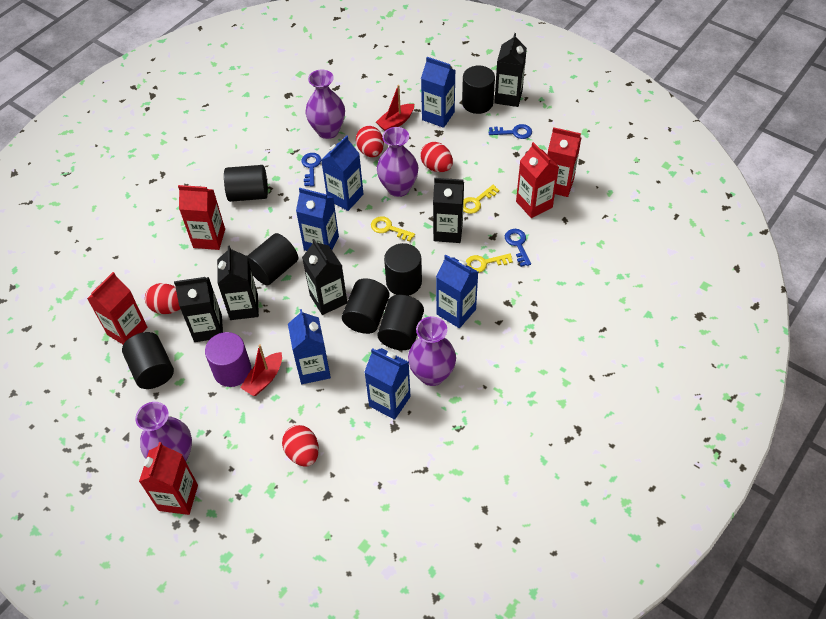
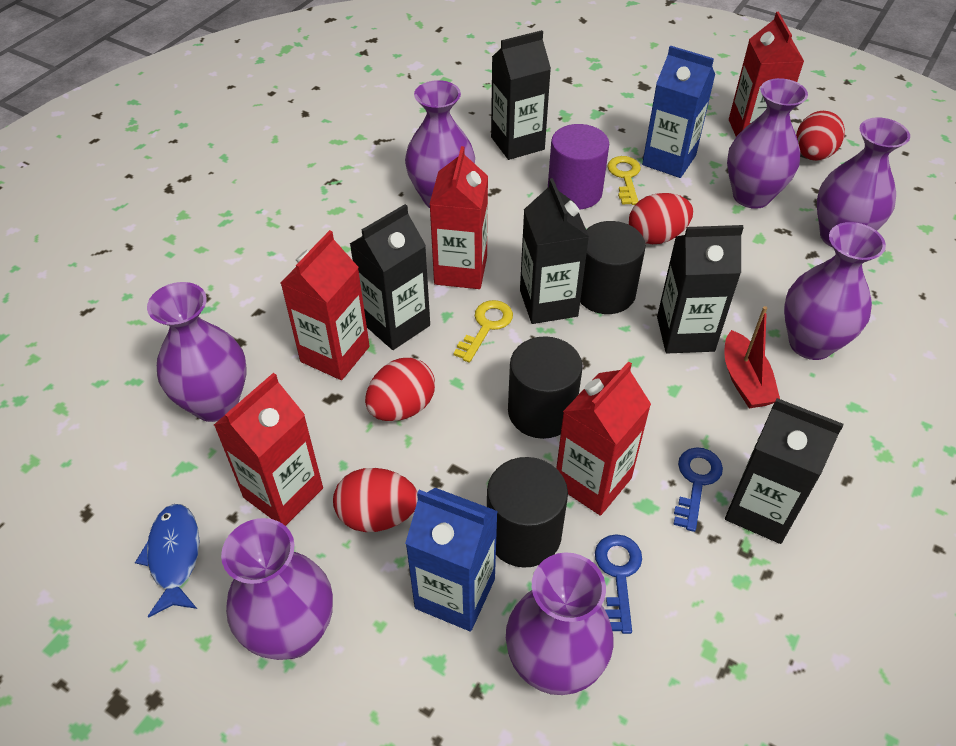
black cylinder: [122,332,174,389] [224,165,268,202] [247,233,298,286] [342,278,390,334] [377,295,424,350] [384,243,422,296] [462,65,495,114] = 7 -> [487,457,568,568] [508,336,583,439] [580,221,646,314] = 3
blue carton: [288,309,331,384] [296,188,339,251] [321,135,363,211] [364,348,411,420] [421,57,455,128] [436,254,478,328] = 6 -> [405,488,498,631] [642,45,715,178] = 2
blue fish: none = 0 -> [135,504,199,617] = 1
blue key: [301,153,321,186] [489,124,532,139] [505,229,531,267] = 3 -> [595,534,642,634] [673,447,723,532] = 2
purple vase: [135,402,192,461] [306,69,345,139] [377,127,419,197] [408,316,456,386] = 4 -> [147,282,246,422] [221,518,333,660] [405,80,475,208] [506,553,614,695] [727,78,808,209] [784,222,886,360] [817,117,910,248] = 7
red boat: [240,344,282,396] [376,85,414,131] = 2 -> [724,306,780,408] = 1
yellow key: [371,216,415,242] [463,185,500,214] [466,253,513,273] = 3 -> [454,300,513,363] [607,156,641,205] = 2

